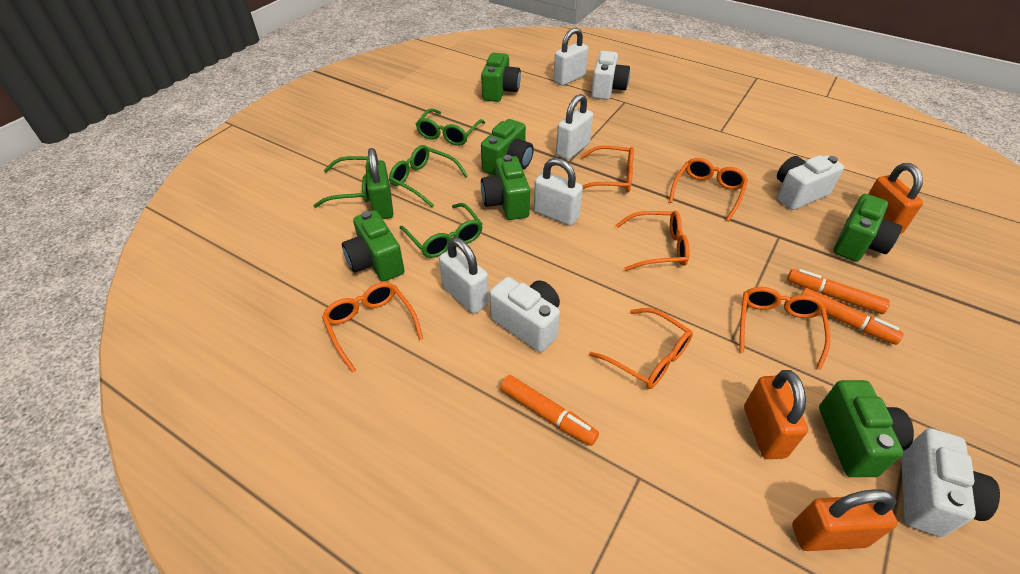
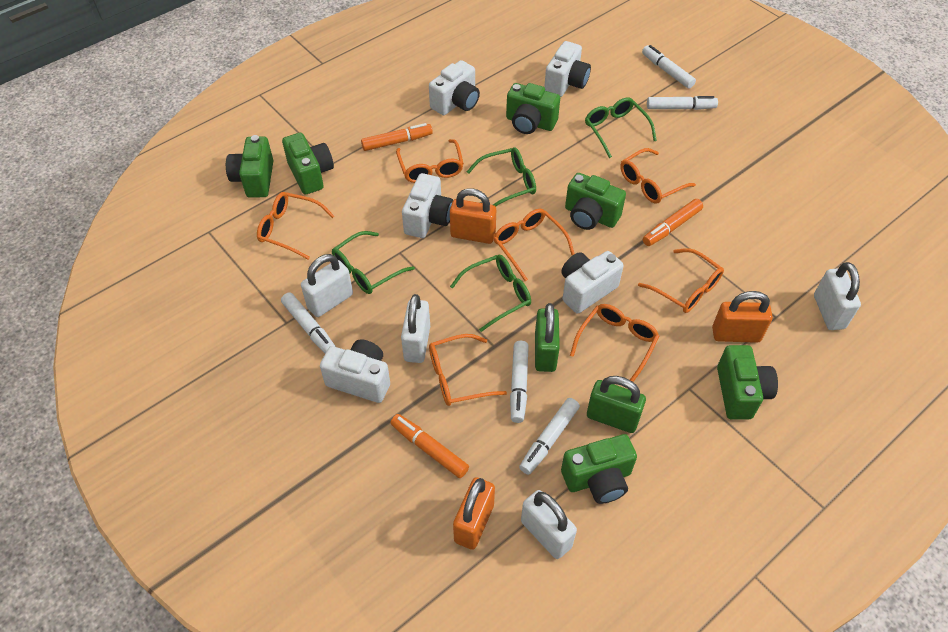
green padlock: [366,148,394,219] = 1 -> [535,303,560,372] [587,376,646,433] = 2
orange glasses: [322,282,423,373] [580,145,634,192] [589,308,693,389] [616,211,690,271] [669,158,748,221] [739,287,830,370] = 6 -> [257,192,334,259] [396,139,464,183] [429,334,507,406] [494,209,575,281] [570,304,660,382] [620,148,696,204] [638,248,724,313] = 7
white camera: [490,277,560,352] [591,51,630,100] [777,155,844,210] [901,428,1000,537] = 4 -> [320,339,390,403] [402,173,453,238] [429,60,480,115] [544,41,591,97] [561,251,624,314] = 5
white marker: none = 0 -> [281,292,336,353] [510,341,529,423] [519,398,580,475] [642,45,696,89] [647,96,718,110] = 5

